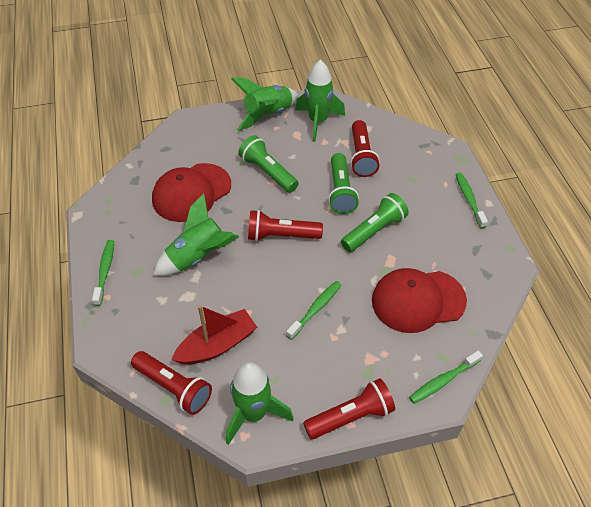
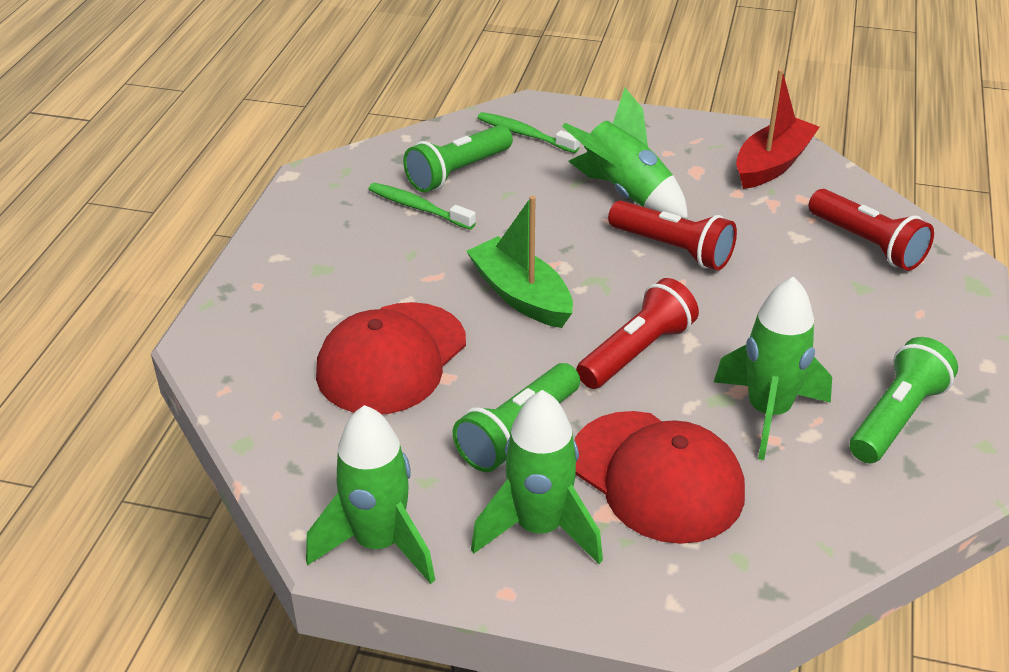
green boat: none = 0 -> [466,196,573,328] = 1
green toothbrush: [92,240,114,306] [286,281,341,340] [409,351,483,404] [456,173,488,228] = 4 -> [369,183,476,230] [477,112,580,153] = 2
red flashlight: [131,351,212,415] [248,210,323,241] [303,378,395,439] [350,120,380,177] = 4 -> [576,278,699,389] [608,200,737,270] [809,189,934,271] = 3

